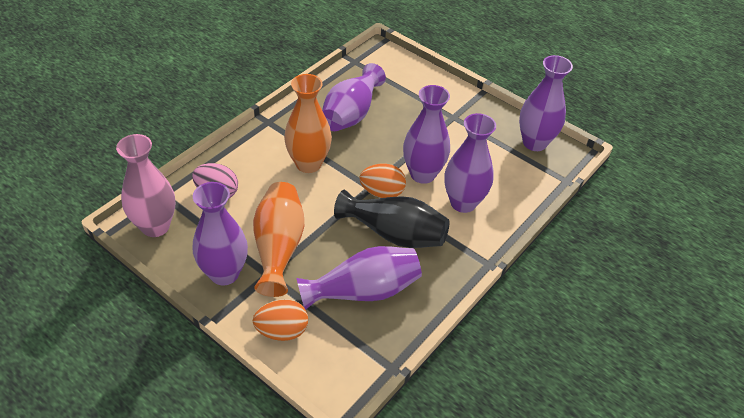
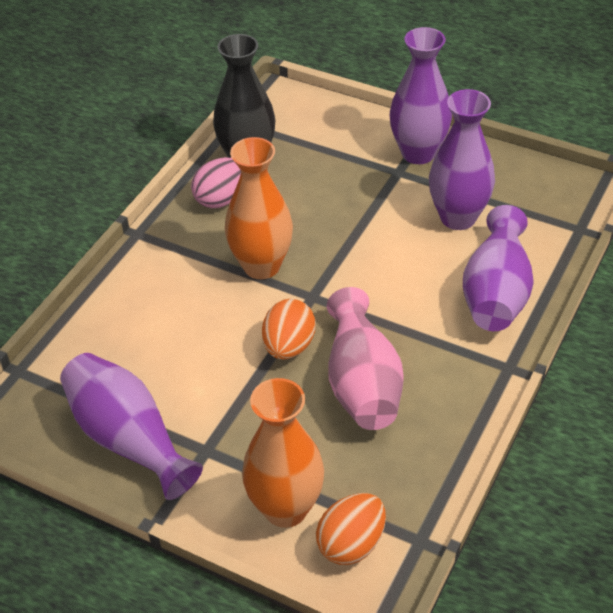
purple vase: [193,182,248,285] [296,246,422,310] [322,63,386,131] [403,85,450,184] [444,113,496,213] [519,55,573,151] = 6 -> [60,353,203,500] [390,27,452,164] [429,89,495,230] [463,205,534,331] = 4

